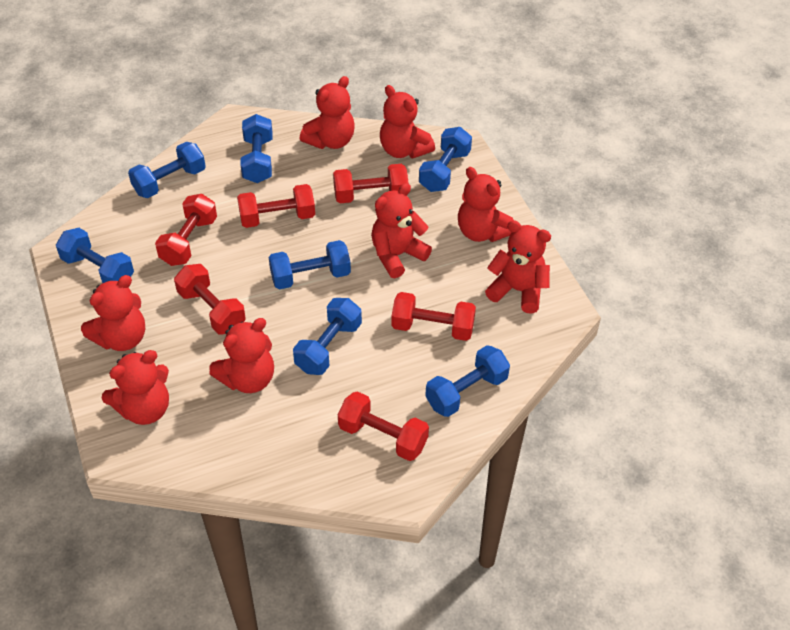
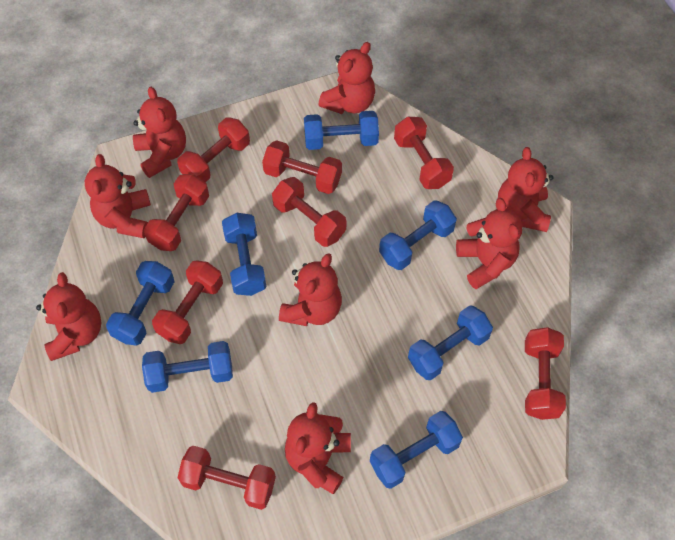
red dumbbell: [155,194,217,266] [174,264,246,334] [237,184,315,228] [333,164,409,203] [338,391,429,461] [391,292,476,341] = 6 -> [144,174,209,251] [152,260,223,344] [177,117,250,182] [177,446,276,510] [262,140,342,194] [272,177,346,247] [394,117,454,189] [525,327,566,420] = 8

